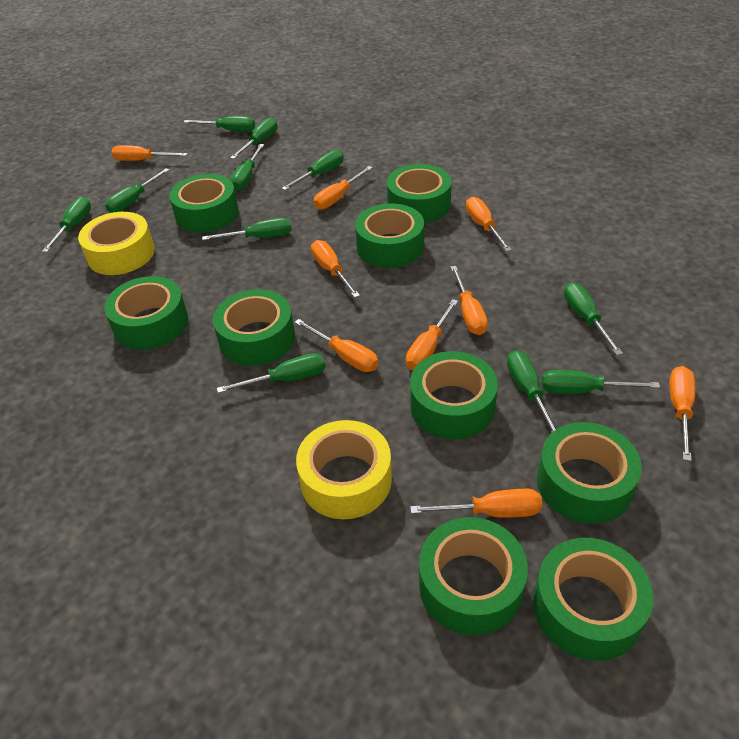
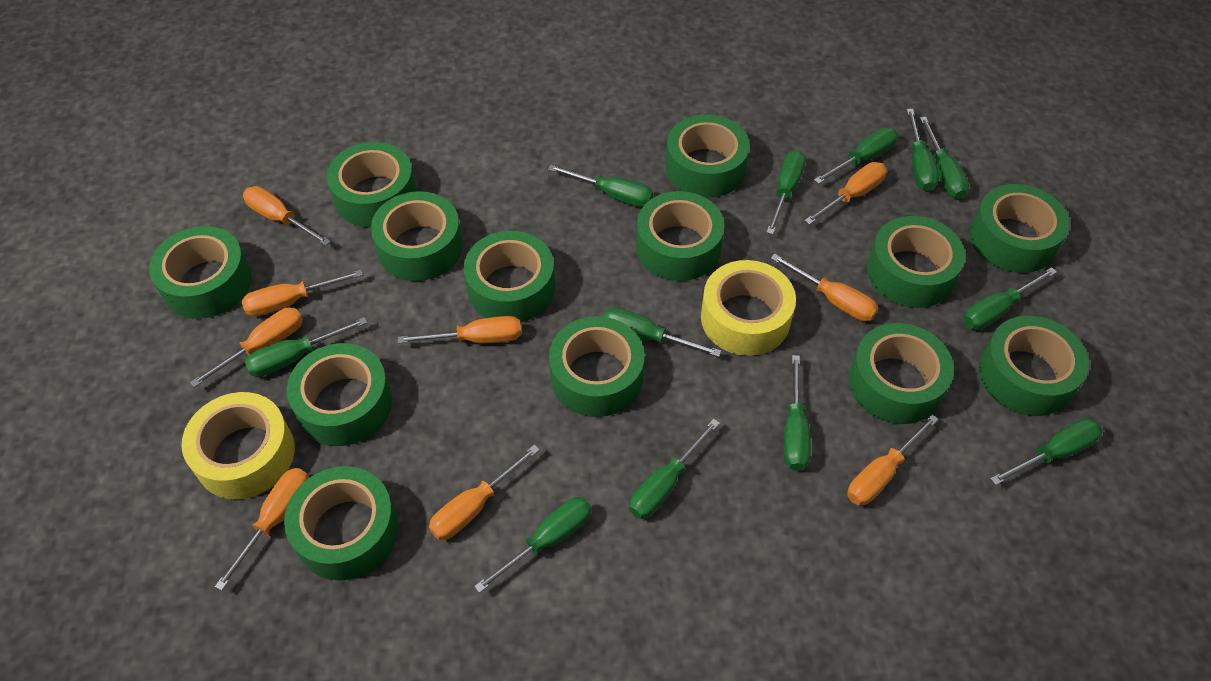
green screwdriver: [42,197,91,252] [105,168,169,213] [183,116,255,132] [202,218,292,240] [217,353,326,393] [230,118,278,159] [230,144,264,191] [281,150,344,190] [507,351,556,433] [542,370,660,394] [564,282,623,355] = 11 -> [245,317,367,377] [474,497,592,593] [548,165,653,207] [603,308,721,357] [629,419,720,519] [766,150,806,234] [784,355,811,471] [814,127,898,184] [906,109,939,191] [920,117,969,199] [963,267,1057,330] [990,419,1102,485] = 12
green tape: [104,276,188,350] [169,174,239,233] [213,289,295,366] [355,203,424,268] [387,164,451,223] [410,351,498,439] [419,517,528,636] [533,538,653,661] [537,422,642,524] = 9 -> [149,226,252,319] [284,466,398,581] [287,343,392,446] [327,142,417,227] [371,191,463,281] [463,231,555,323] [549,316,645,417] [636,191,724,281] [665,115,750,198] [849,323,954,424] [867,216,965,308] [970,184,1070,273] [979,316,1089,416] = 13

